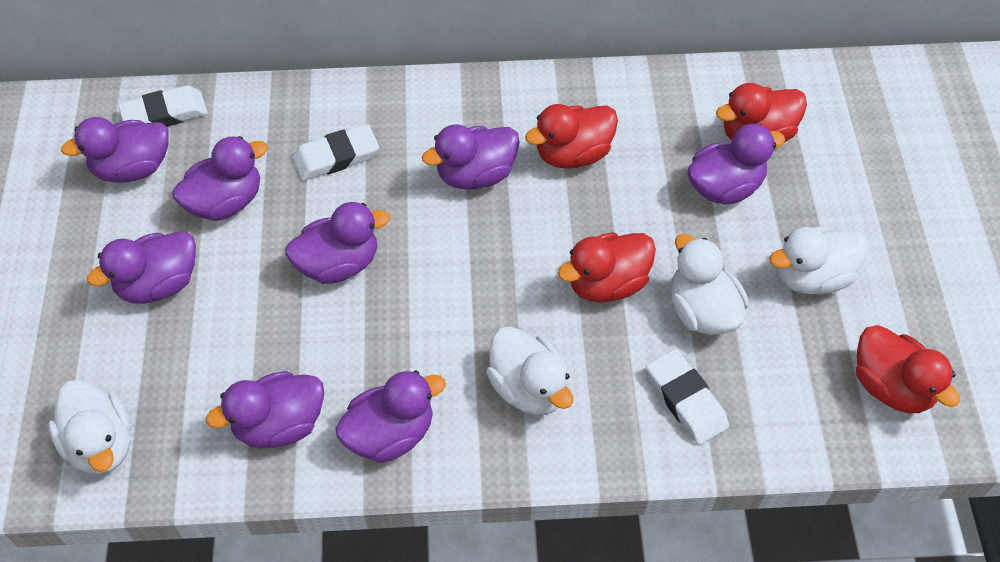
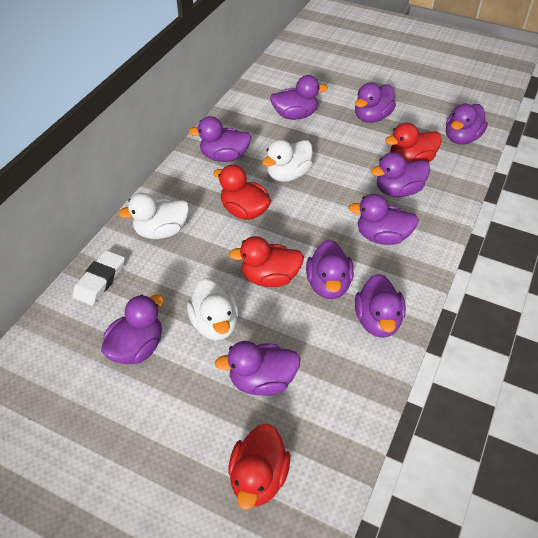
purple duck: [61,117,169,183] [87,231,196,304] [172,136,268,221] [206,371,324,448] [285,202,390,284] [335,370,446,463] [422,125,520,190] [687,124,785,205] = 8 -> [101,294,164,364] [188,116,252,162] [215,341,301,396] [270,75,328,120] [306,240,354,299] [348,194,419,245] [355,83,396,123] [355,274,406,338] [371,152,430,197] [446,104,488,144] = 10
white duck: [48,380,131,475] [486,326,573,415] [671,234,749,335] [769,227,868,294] = 4 -> [118,193,189,239] [187,278,239,340] [262,139,313,182] = 3
white eraser: [118,85,208,127] [292,124,379,181] [646,349,729,445] = 3 -> [72,250,125,305] = 1

